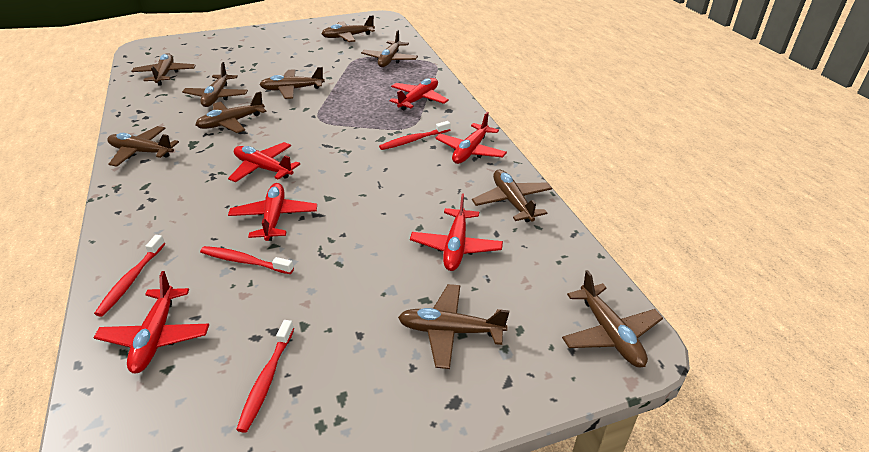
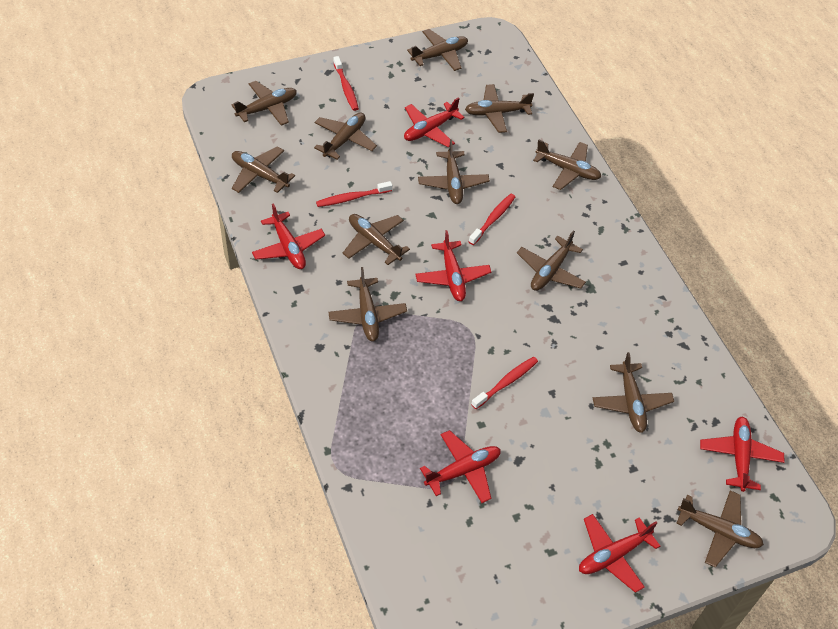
brown plane: [108,126,179,167] [131,53,196,86] [182,62,248,107] [195,91,266,133] [260,67,325,99] [321,15,375,42] [361,30,418,67] [398,284,509,369] [472,170,552,222] [562,270,663,367] = 10 -> [231,81,297,126] [232,146,295,193] [314,113,377,160] [328,267,407,341] [343,214,410,265] [407,29,468,71] [418,139,490,204] [465,84,534,133] [517,230,586,291] [533,140,601,190] [593,352,674,433] [676,490,764,567] = 12

